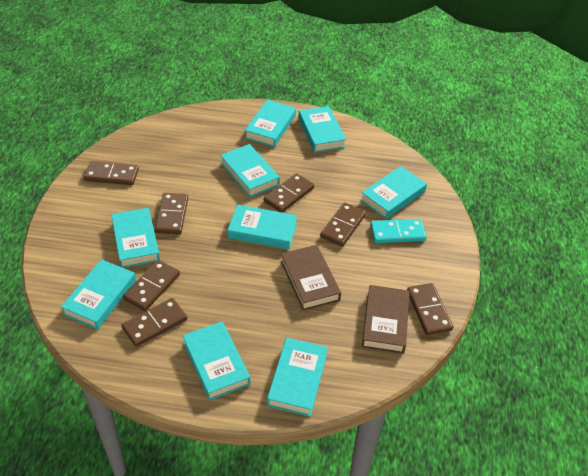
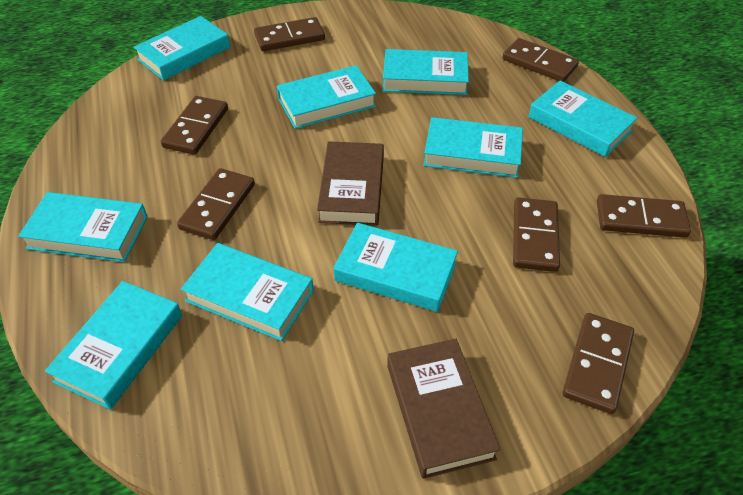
turquoise domino: [370,219,426,243] = 1 -> none = 0

